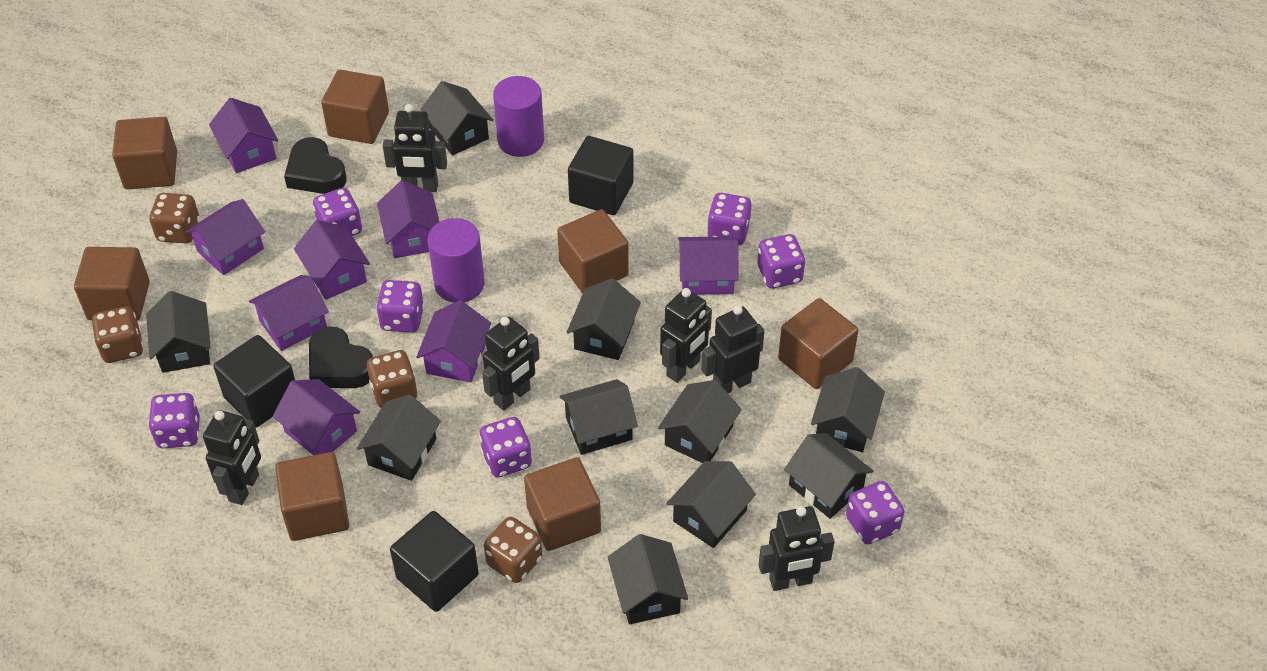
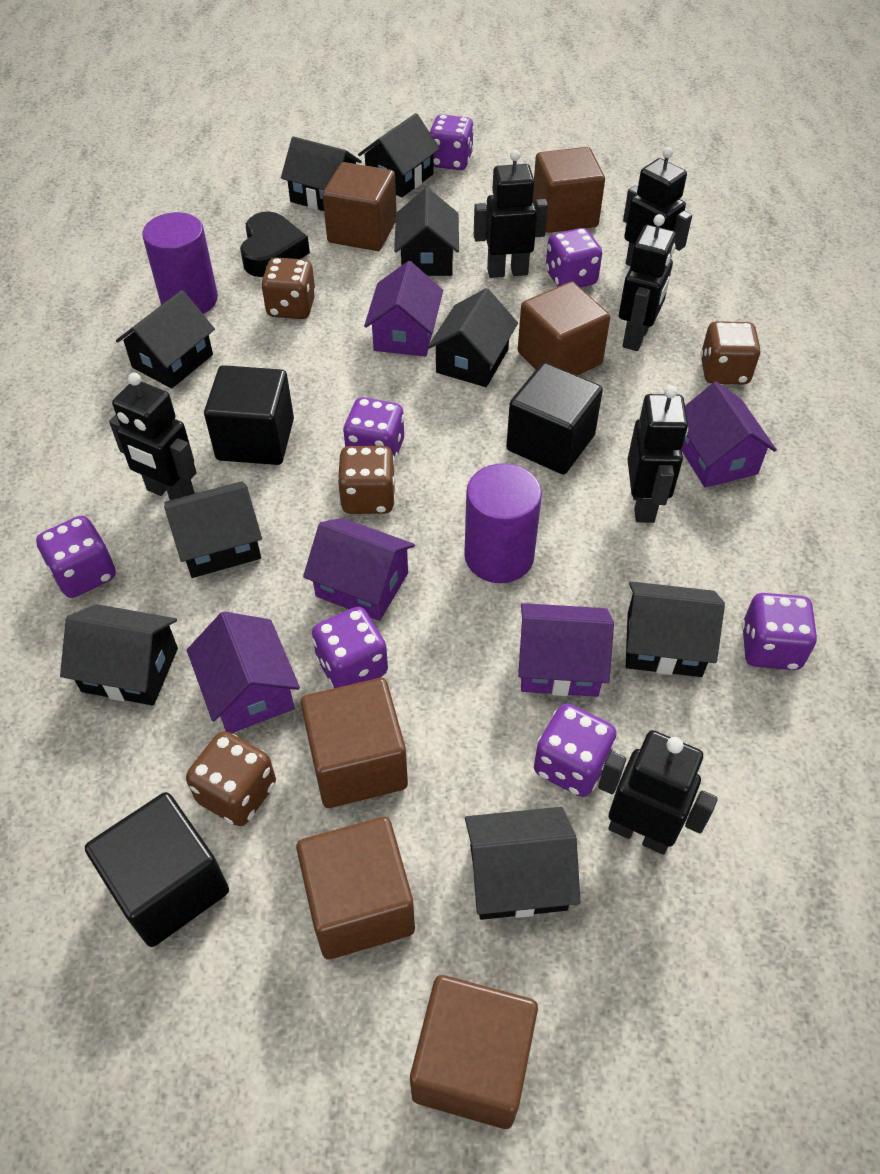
black heart: [284,137,347,194] [309,326,373,388] = 2 -> [240,212,310,277] = 1
black house: [146,291,211,373] [357,394,441,481] [420,81,493,155] [560,379,638,455] [567,278,641,360] [608,534,688,624] [658,380,742,463] [666,461,756,548] [784,433,873,519] [811,367,885,452] = 10 -> [60,604,178,706] [116,290,215,389] [164,481,262,578] [281,137,362,211] [358,113,440,197] [394,188,459,276] [428,288,518,387] [465,807,581,920] [626,582,725,677] = 9
brown cube: [74,247,150,321] [112,117,177,189] [275,452,349,541] [321,70,389,144] [524,457,601,551] [557,209,629,294] [778,298,858,389] = 7 -> [296,817,415,960] [300,678,408,808] [323,162,397,251] [410,975,538,1129] [518,282,610,376] [533,147,605,233] = 6
purple house: [185,199,265,275] [209,98,278,173] [249,275,329,351] [272,379,360,455] [294,220,370,300] [377,180,439,258] [416,300,491,382] [678,236,739,294] = 8 -> [187,611,300,733] [303,518,415,621] [364,261,443,357] [518,603,614,697] [681,382,777,488] = 5

